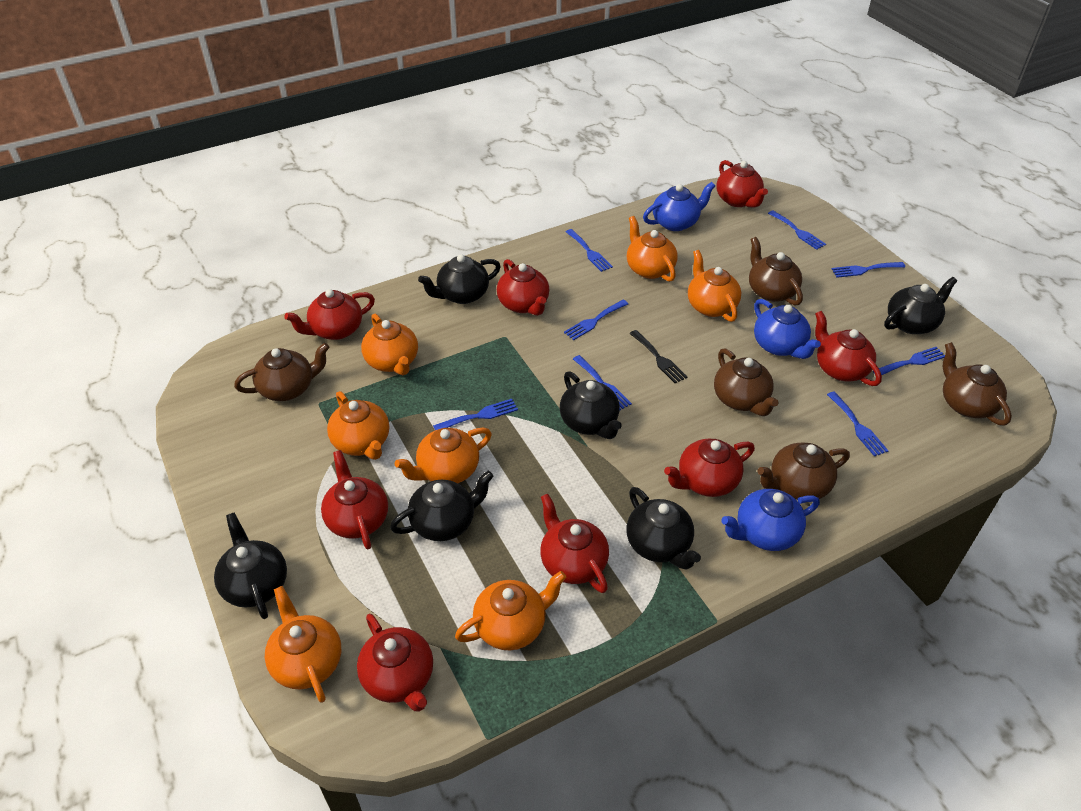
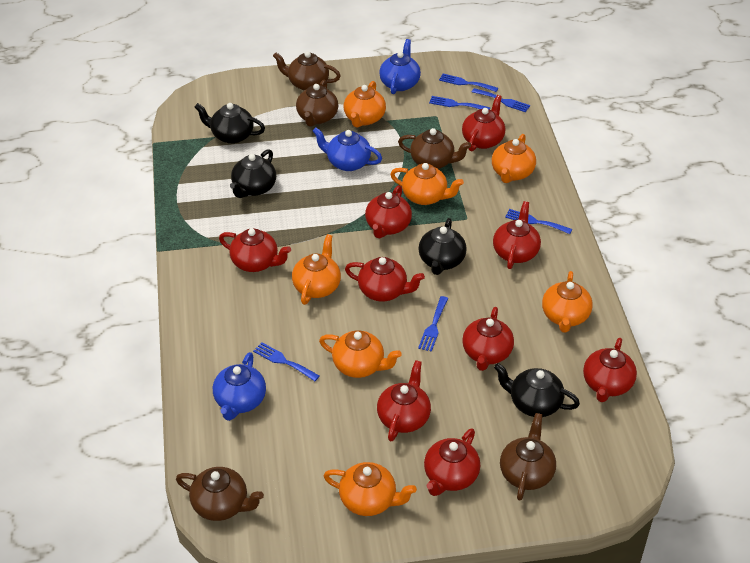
black fork: [629,330,687,383] = 1 -> none = 0
black teapot: [214,512,287,619] [390,471,494,541] [418,254,501,304] [560,371,622,439] [626,487,701,570] [884,277,957,334] = 6 -> [195,103,265,144] [230,149,276,198] [418,218,467,275] [494,363,580,417] = 4
blue fork: [433,399,518,430] [564,300,628,340] [566,229,613,272] [573,355,632,410] [768,210,826,250] [827,391,889,456] [832,262,905,278] [873,347,945,375] = 8 -> [253,342,319,381] [418,296,448,352] [429,96,490,110] [439,74,498,92] [472,88,530,112] [505,209,572,234] = 6
red teapot: [284,289,375,340] [321,450,388,549] [357,614,433,712] [497,259,550,316] [540,494,609,593] [664,439,755,497] [716,160,768,208] [815,311,882,386] = 8 -> [219,228,291,272] [345,257,425,301] [365,185,412,238] [377,360,431,441] [424,428,480,496] [462,95,505,151] [462,307,514,371] [493,201,541,269] [583,338,637,402] = 9

